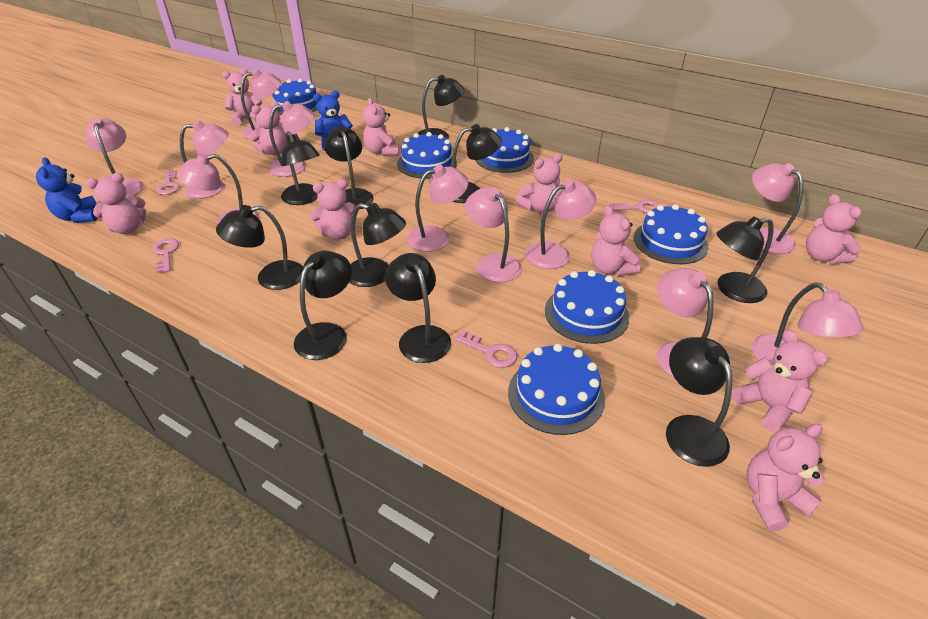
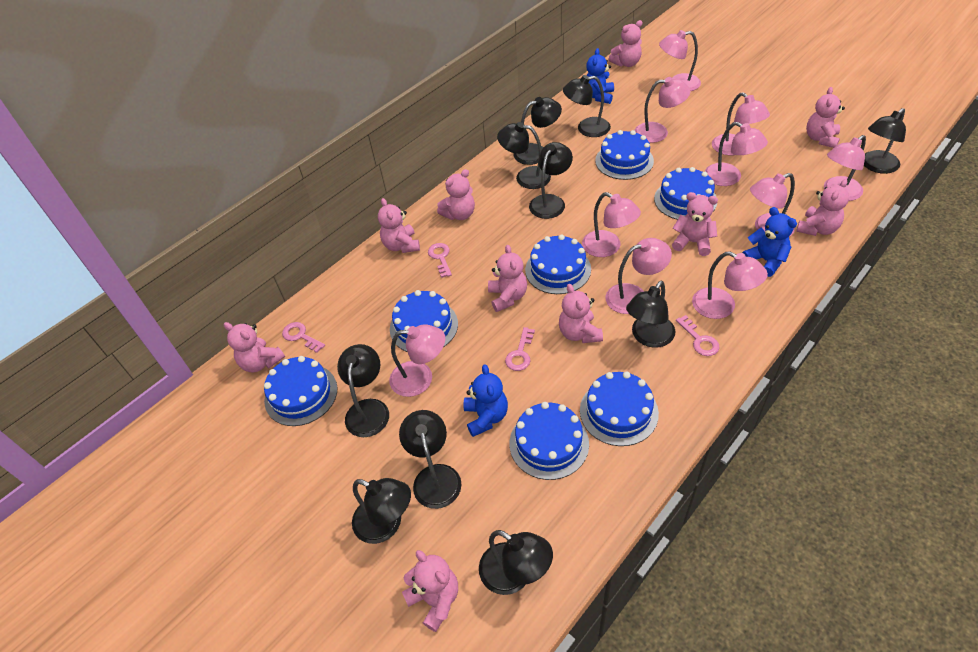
blue cake: [272,79,318,115] [397,132,457,179] [475,127,534,173] [508,344,605,435] [545,270,629,344] [634,204,708,264] = 6 -> [264,356,337,426] [390,290,458,352] [510,402,589,480] [525,234,591,294] [580,372,659,446] [595,130,654,180] [654,167,717,220] = 7
blue teddy bear: [36,158,98,223] [313,90,353,151] = 2 -> [463,364,508,437] [586,48,614,104] [742,207,797,277] = 3
pink lamp: [86,117,144,199] [177,153,259,225] [180,120,229,199] [241,69,281,139] [269,101,314,177] [407,165,469,252] [465,187,522,282] [525,180,596,269] [657,268,713,377] [751,282,864,364] [752,163,804,254] = 11 -> [389,324,445,397] [582,192,641,257] [606,238,672,314] [634,77,691,143] [659,30,701,91] [692,252,768,319] [705,122,768,186] [712,92,770,155] [750,173,795,237] [824,135,866,201] = 10

